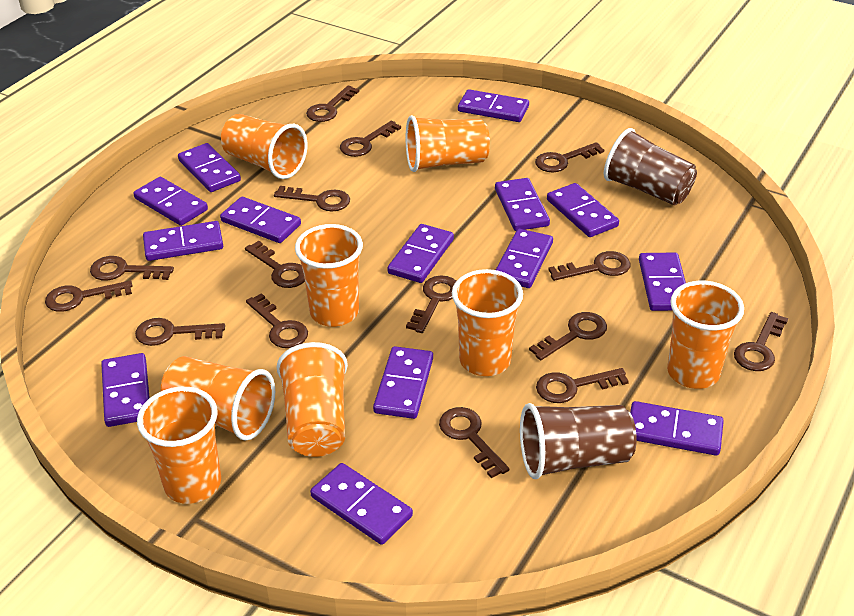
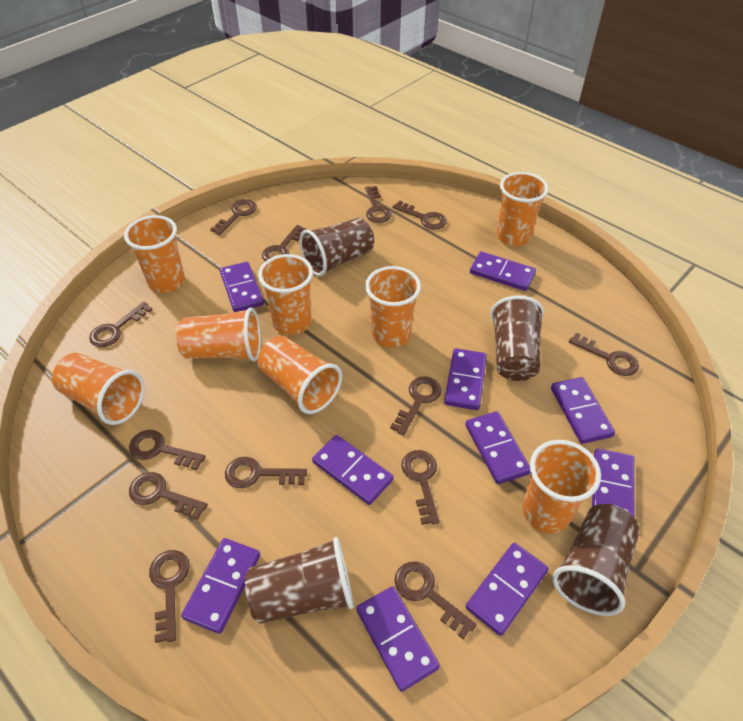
brown cup: [520,403,637,479] [604,128,697,206] = 2 -> [245,537,354,624] [300,218,374,276] [490,295,544,381] [552,504,640,616] = 4
brown key: [45,281,132,312] [90,256,174,281] [135,318,225,346] [245,241,305,288] [246,293,308,348] [274,186,350,211] [306,85,359,122] [340,120,401,157] [406,276,456,333] [439,407,509,478] [529,312,607,360] [535,142,604,172] [536,368,629,403] [548,251,631,281] [734,312,788,371] = 15 -> [89,302,153,347] [129,430,206,470] [129,472,208,520] [149,550,190,643] [210,199,257,235] [225,457,307,488] [262,225,307,261] [365,186,392,223] [390,376,441,435] [392,200,447,229] [395,562,477,640] [401,450,440,525] [569,332,639,376] = 13
purple domino: [101,353,150,427] [133,177,208,226] [143,221,223,261] [178,143,241,192] [220,197,301,243] [310,463,413,545] [373,346,433,419] [387,224,454,283] [458,89,529,122] [495,178,550,231] [496,229,553,288] [547,183,619,237] [630,401,724,456] [639,252,686,311] = 14 -> [181,538,260,634] [220,262,264,312] [312,435,393,505] [356,586,440,692] [444,348,487,410] [465,411,531,484] [466,543,549,636] [470,252,536,291] [551,377,615,444] [592,448,635,518] = 10

